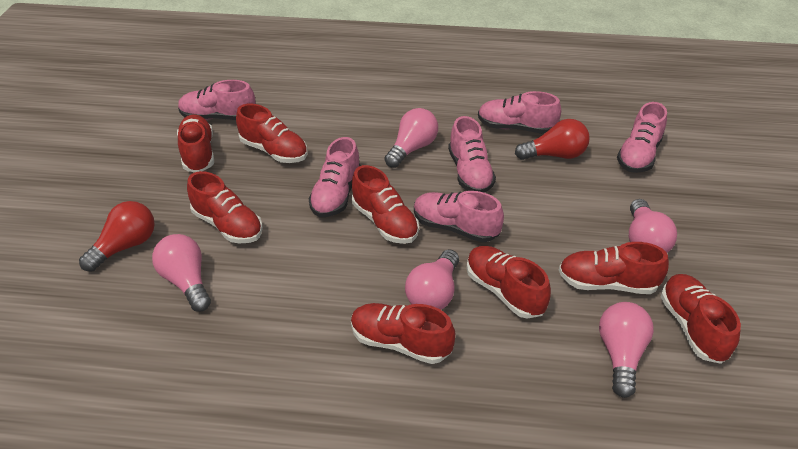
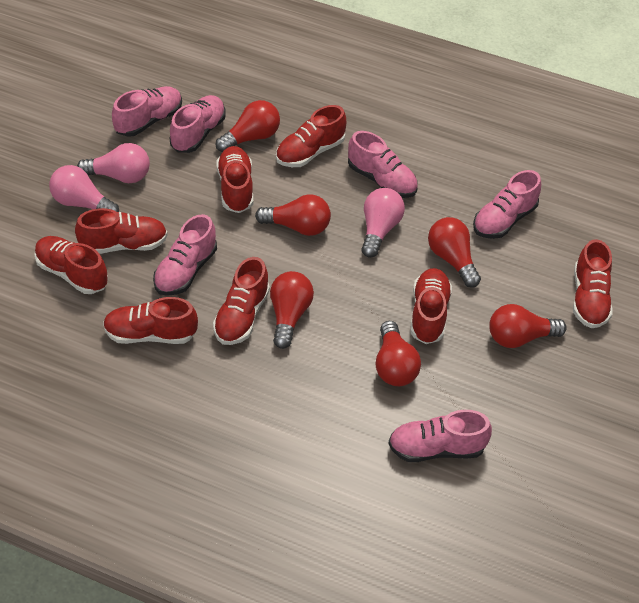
pink light bulb: [152,234,211,312] [385,108,438,168] [405,249,459,310] [599,302,654,398] [629,199,677,253] = 5 -> [49,165,119,212] [77,143,150,183] [361,188,405,258] = 3
red light bulb: [79,201,155,272] [515,119,590,160] = 2 -> [216,100,280,152] [255,194,331,236] [270,271,314,349] [376,321,421,386] [428,217,481,288] [489,304,567,348] = 6

